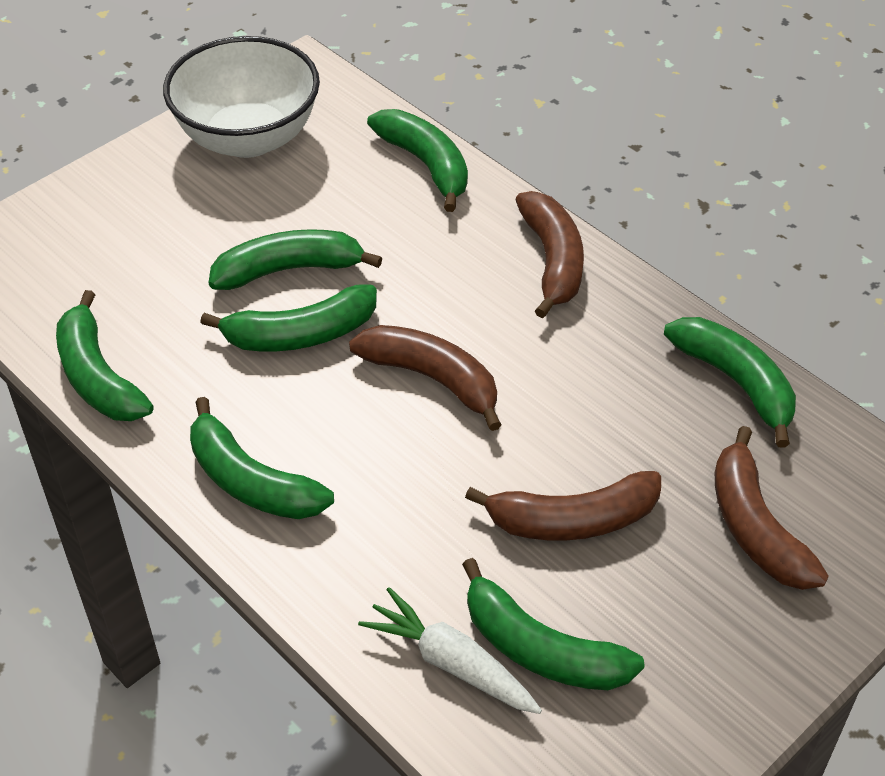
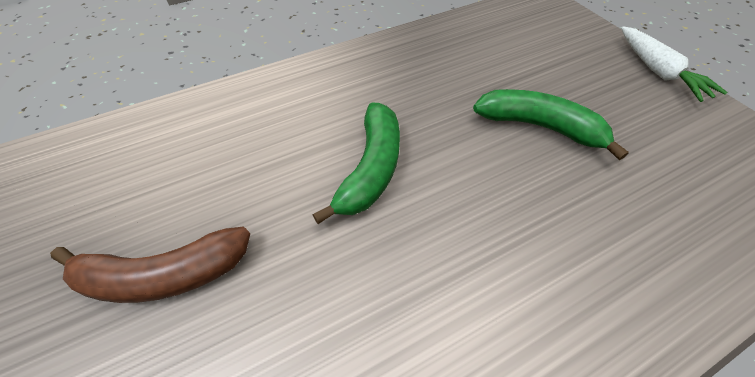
brown banana: [349,325,501,431] [465,471,661,540] [515,191,584,318] [715,426,829,590] = 4 -> [50,227,250,303] = 1
green banana: [56,290,154,421] [190,397,334,519] [200,284,377,351] [209,229,382,290] [367,109,468,212] [462,558,645,690] [664,317,796,448] = 7 -> [313,103,400,224] [473,89,629,160] = 2
white bowl: [163,36,320,158] = 1 -> none = 0

